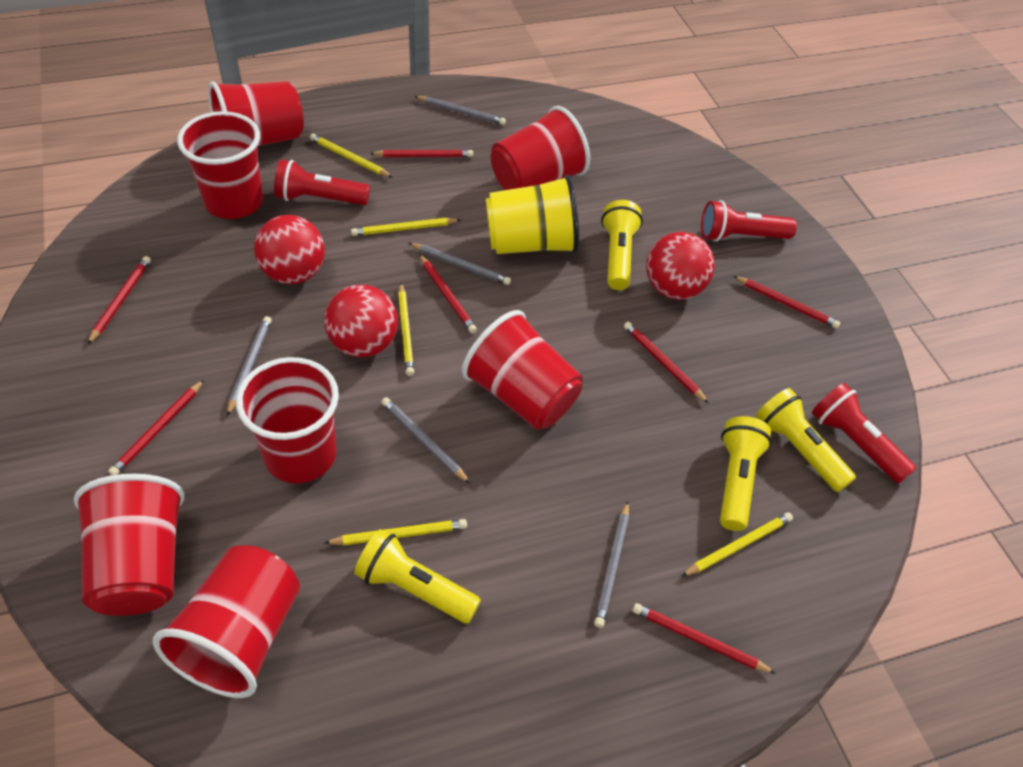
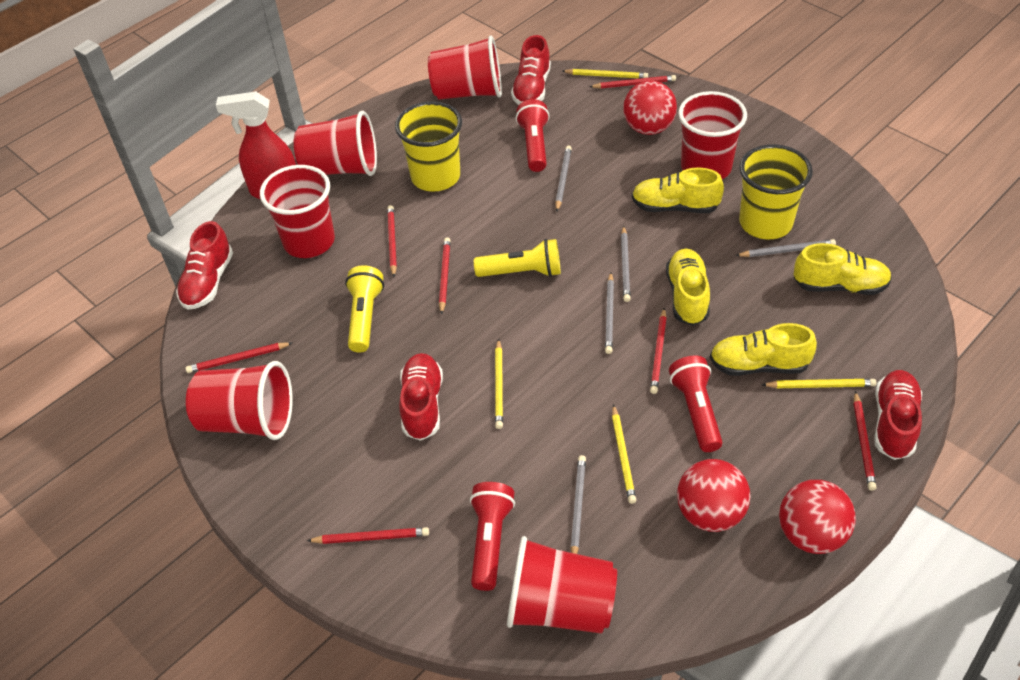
red cup: [74,474,185,616] [153,545,300,698] [177,111,263,219] [208,81,304,146] [236,357,339,483] [462,310,583,430] [491,106,590,190] = 7 -> [186,361,293,440] [260,165,335,258] [294,111,377,176] [428,35,502,100] [507,536,617,634] [678,91,747,179] = 6
red shoe: none = 0 -> [176,221,233,310] [399,353,443,441] [511,35,551,105] [875,370,922,460] = 4
red spray bottle: none = 0 -> [216,91,296,200] = 1
yellow cup: [486,175,579,254] = 1 -> [395,101,462,192] [739,144,813,239] = 2
yellow flashlight: [354,529,481,624] [601,200,643,290] [720,416,772,531] [756,388,856,492] = 4 -> [345,265,384,352] [474,239,561,277] = 2
yellow pencil: [310,134,393,178] [324,519,467,545] [351,218,461,236] [398,283,414,376] [681,512,793,577] = 5 -> [495,339,503,429] [562,69,648,79] [612,404,636,504] [762,379,877,388] = 4
yellow shoe: none = 0 -> [632,168,724,213] [666,249,710,326] [710,323,817,376] [794,243,892,295] = 4

